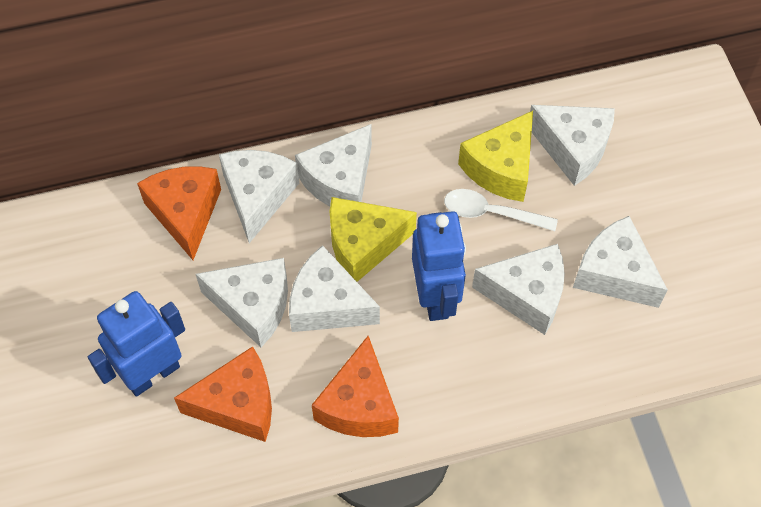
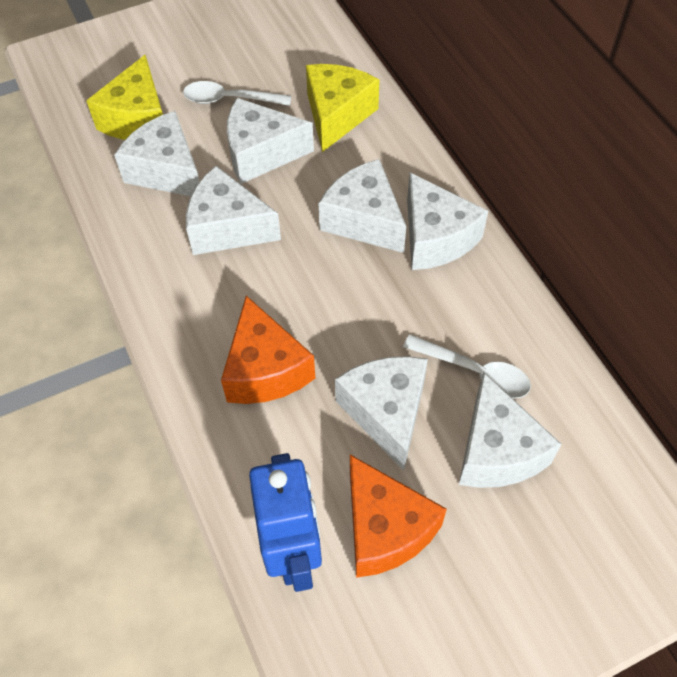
blue robot: [88,291,185,397] [412,211,466,321] = 2 -> [249,453,322,592] = 1
orange cheese: [137,166,221,260] [174,346,272,442] [312,336,399,437] = 3 -> [221,296,315,404] [350,454,447,578] = 2
white spoon: [444,189,558,231] = 1 -> [183,81,291,106] [403,335,531,399] = 2

